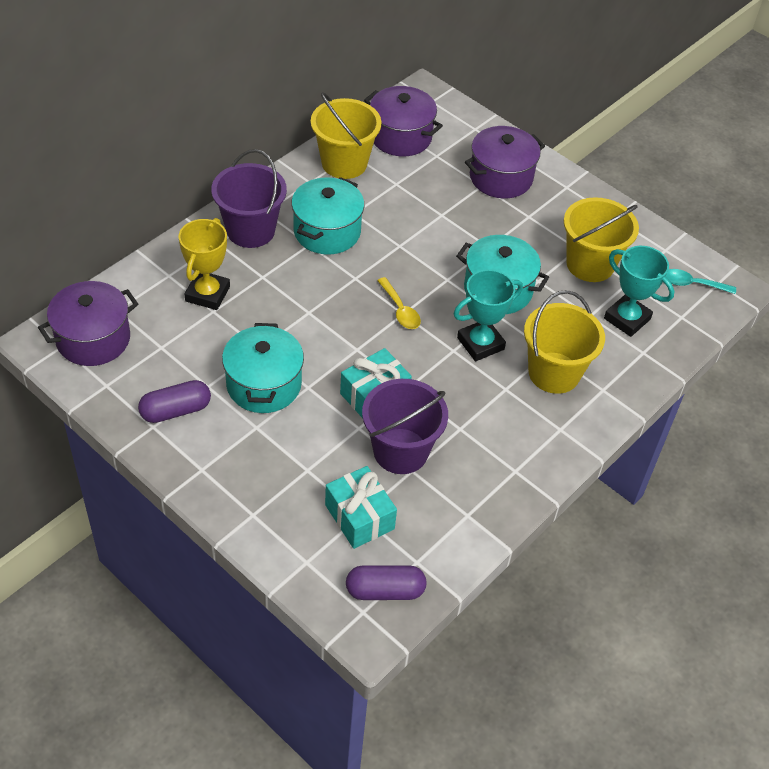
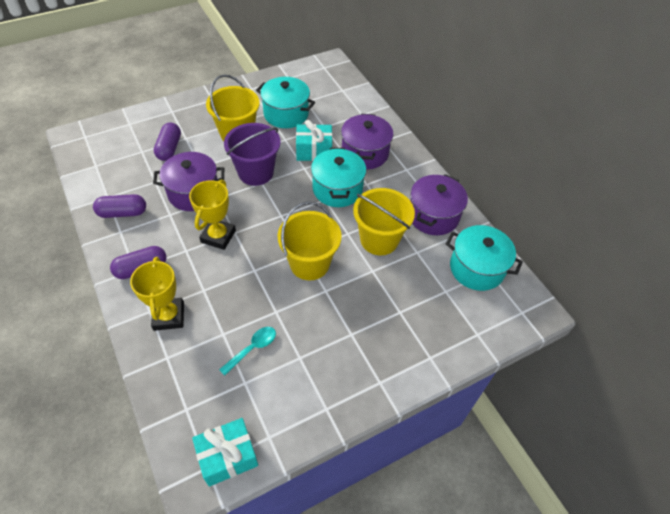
purple bucket: [211,149,287,248] [362,379,448,474] = 2 -> [224,123,281,186] = 1
purple capsule: [138,380,211,423] [346,565,427,600] = 2 -> [93,194,146,218] [110,246,167,279] [154,122,181,161] = 3
turquoise trophy: [454,269,523,361] [604,246,674,337] = 2 -> none = 0
yellow spoon: [377,277,421,329] = 1 -> none = 0
yellow trophy: [178,218,230,310] = 1 -> [130,257,184,331] [189,180,236,250] = 2

